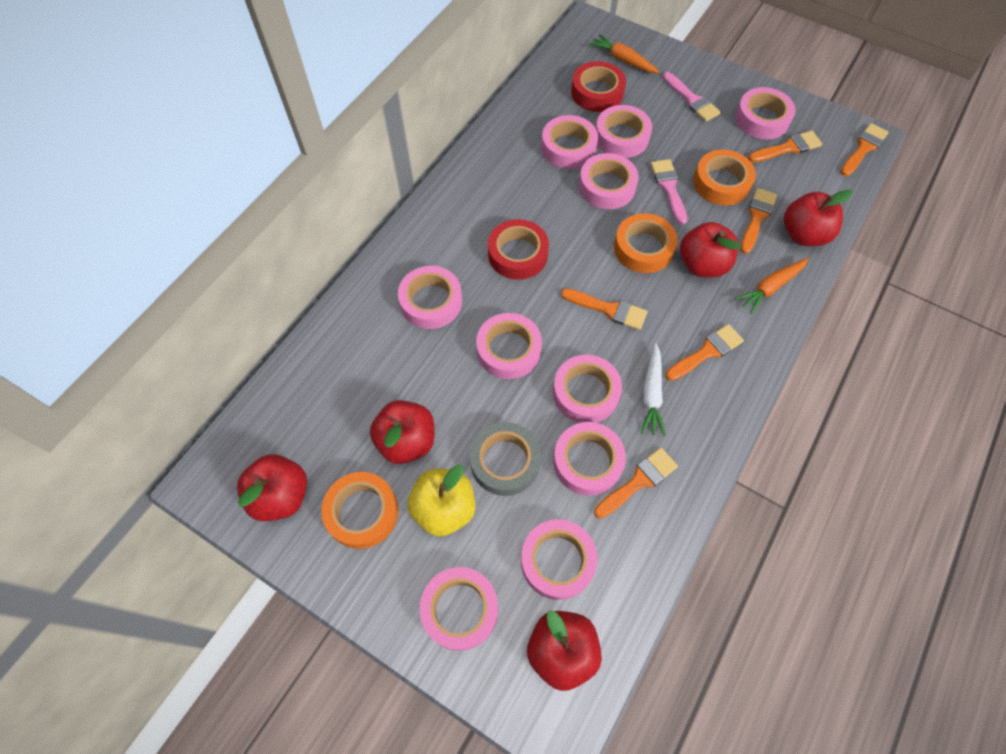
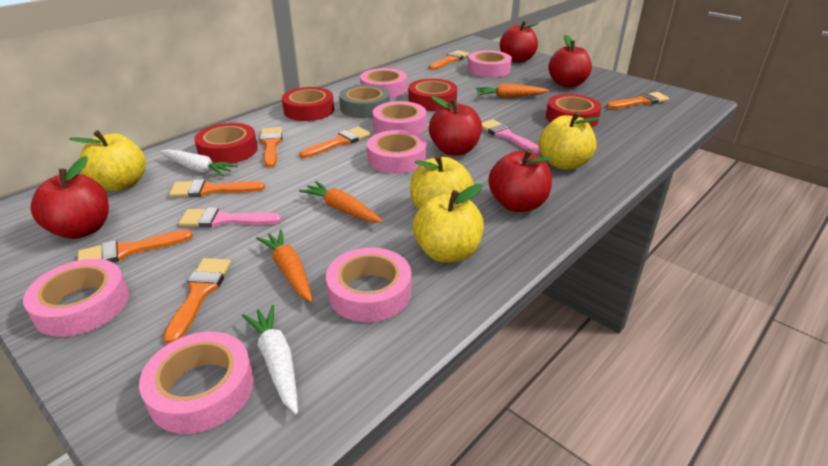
orange brush: [561,288,648,330] [594,448,678,519] [665,324,744,381] [740,188,777,254] [748,130,822,162] [841,123,889,176] = 6 -> [78,230,193,263] [163,258,231,344] [169,179,265,197] [260,127,282,168] [299,127,371,158] [429,50,469,70] [607,92,669,109] = 7
orange carrot: [590,34,659,73] [735,258,809,314] = 2 -> [256,230,313,302] [299,181,383,223] [476,84,549,98] = 3
orange tape: [321,472,398,549] [614,213,678,273] [693,150,756,206] = 3 -> none = 0
pink tape: [398,266,462,329] [420,567,498,651] [476,313,542,379] [521,519,598,600] [541,115,598,169] [553,355,622,423] [553,422,626,496] [579,153,639,209] [596,105,652,158] [735,87,796,139] = 10 -> [23,259,129,337] [139,332,254,434] [326,248,411,322] [360,68,407,98] [367,130,427,174] [373,101,426,134] [468,50,512,77] = 7
red tape: [488,219,549,280] [571,61,626,112] = 2 -> [194,123,258,164] [282,87,334,121] [408,79,457,111] [546,94,602,128] = 4
white carrot: [641,343,666,436] = 1 -> [160,149,238,176] [242,305,298,414] = 2
yellow apple: [408,465,475,537] = 1 -> [69,130,146,191] [410,154,474,210] [413,184,484,263] [539,112,600,170] = 4

